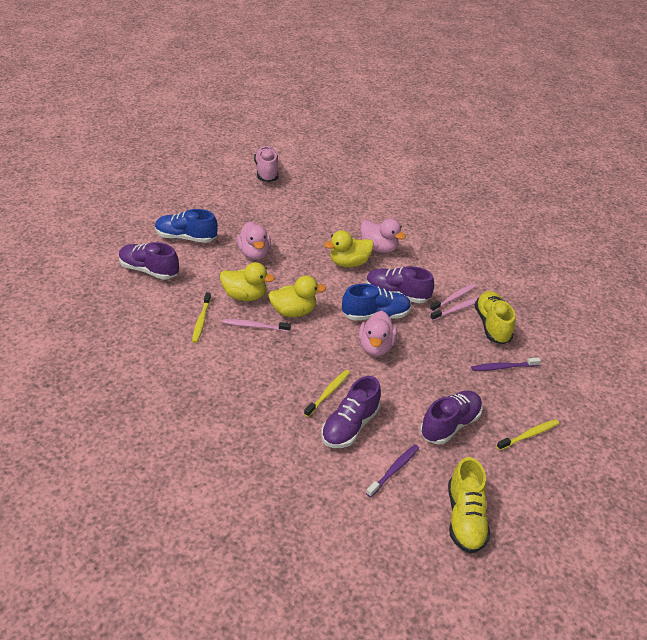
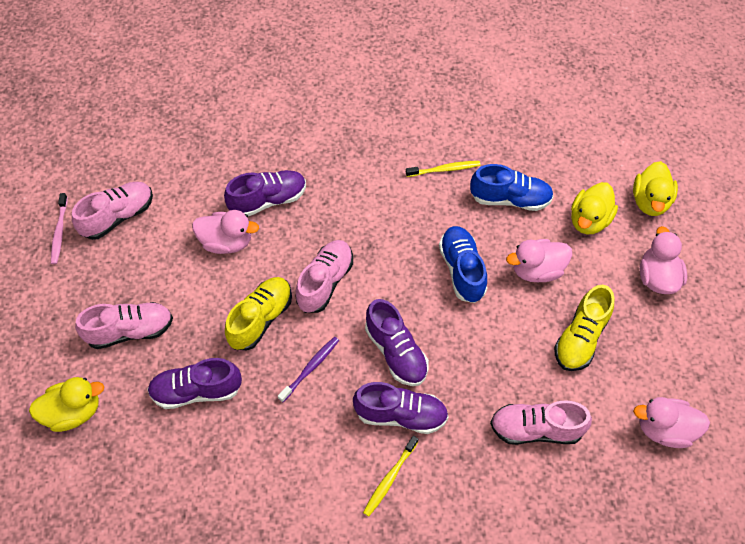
pink duck: [237,222,271,260] [359,311,397,356] [361,218,406,253] = 3 -> [192,210,259,254] [506,239,572,282] [633,397,710,448] [640,226,687,294] = 4
pink shoe: [254,146,279,182] = 1 -> [72,182,153,240] [75,302,173,349] [295,240,353,313] [490,400,592,445] = 4
pink toothbrush: [222,319,291,332] [430,284,476,312] [430,297,479,321] = 3 -> [51,193,68,264] = 1
purple toothbrush: [366,444,419,497] [471,357,541,371] = 2 -> [278,337,339,402] = 1
yellow toothbrush: [192,292,211,343] [304,370,350,417] [497,419,559,450] = 3 -> [363,436,418,517] [406,161,480,177] = 2

